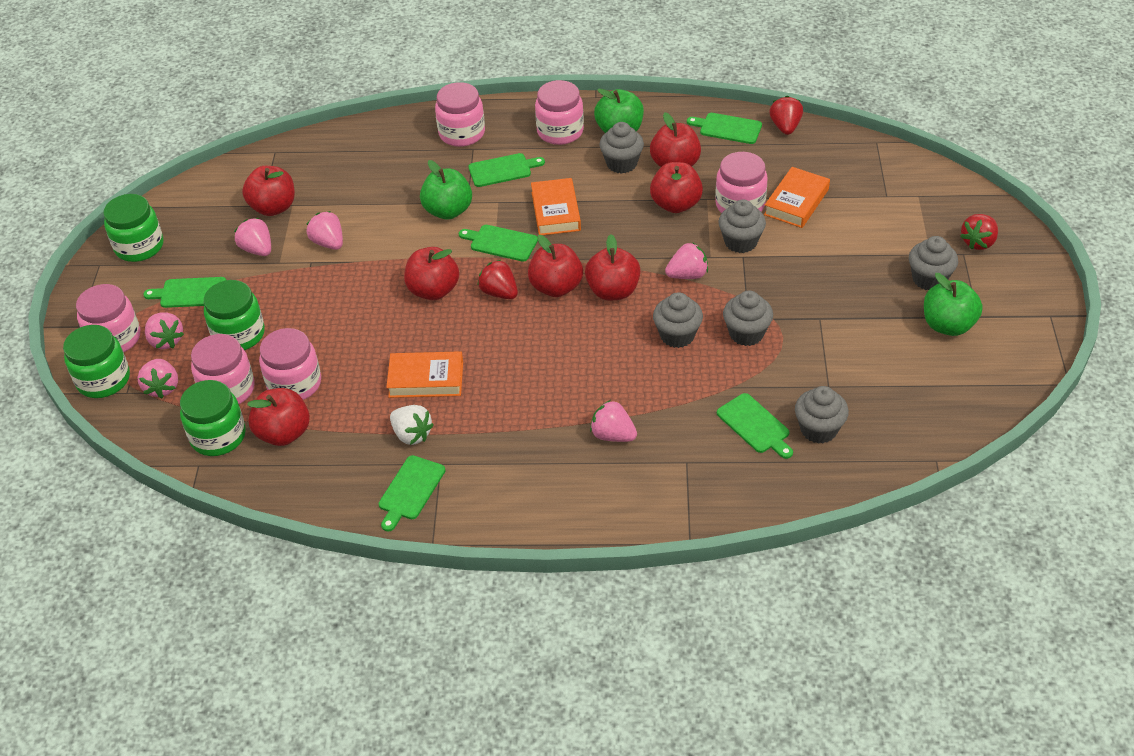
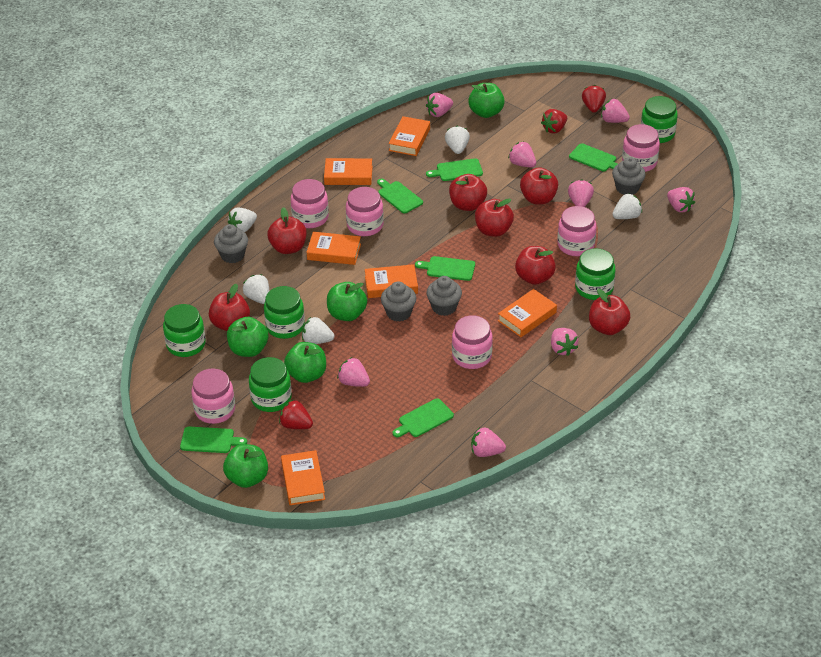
green apple: [420,160,472,220] [594,88,644,133] [924,273,983,336] = 3 -> [223,444,268,488] [227,317,268,357] [284,342,326,383] [327,282,367,321] [468,83,505,118] = 5
green jar: [63,325,130,398] [103,194,164,262] [180,380,246,456] [204,280,265,350] = 4 -> [163,304,206,357] [249,357,292,412] [264,286,305,339] [575,248,615,300] [641,96,678,143] = 5
grey cupcake: [599,122,644,174] [653,292,703,348] [719,199,766,253] [723,291,773,346] [795,386,849,444] [909,236,958,290] = 6 -> [214,224,248,263] [381,282,416,321] [426,276,462,316] [612,157,646,195] = 4
orange book: [386,351,463,398] [531,178,581,235] [764,167,830,228] = 3 -> [281,450,325,505] [307,232,361,265] [324,158,373,185] [365,264,418,298] [389,116,430,156] [498,289,557,337] = 6
pink strawberry: [137,359,178,399] [145,312,184,349] [234,218,271,256] [306,211,343,250] [590,400,637,442] [665,242,708,279] = 6 -> [337,357,370,387] [426,93,453,117] [471,427,506,457] [508,141,536,167] [551,328,579,356] [568,179,594,207] [601,99,630,123] [667,187,695,212] = 8
white strawberry: [390,405,434,445] = 1 -> [228,208,257,232] [243,274,269,304] [302,317,334,344] [445,126,470,154] [612,193,642,219] = 5

